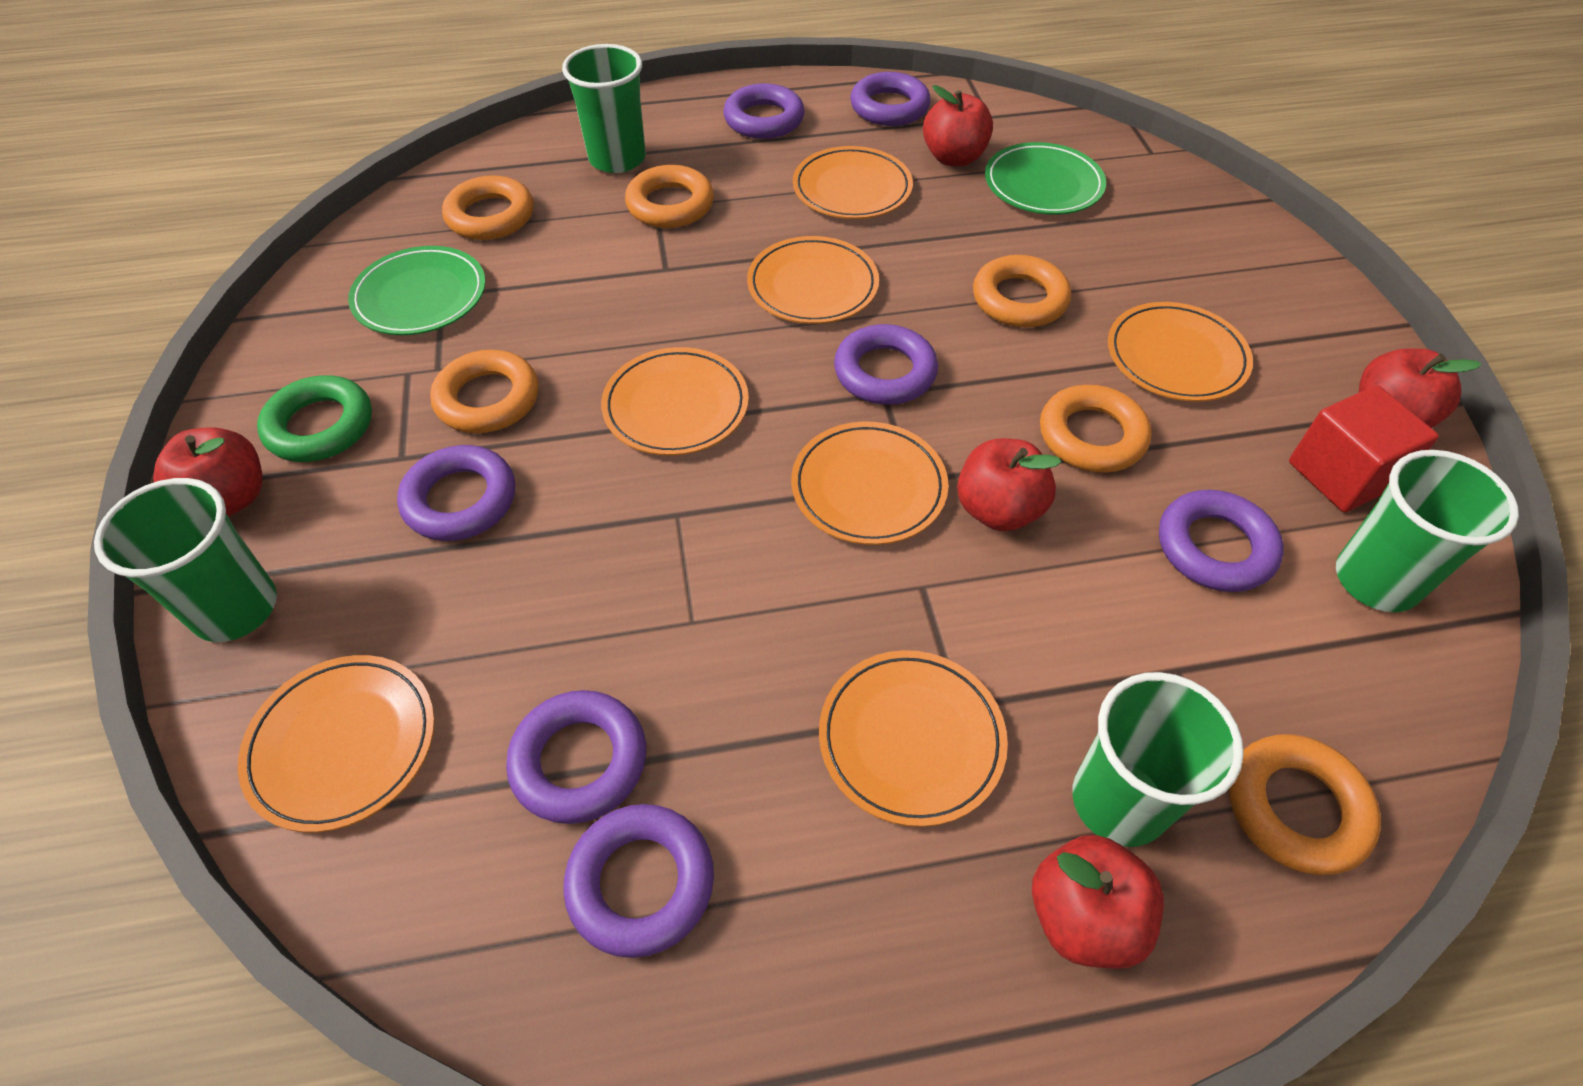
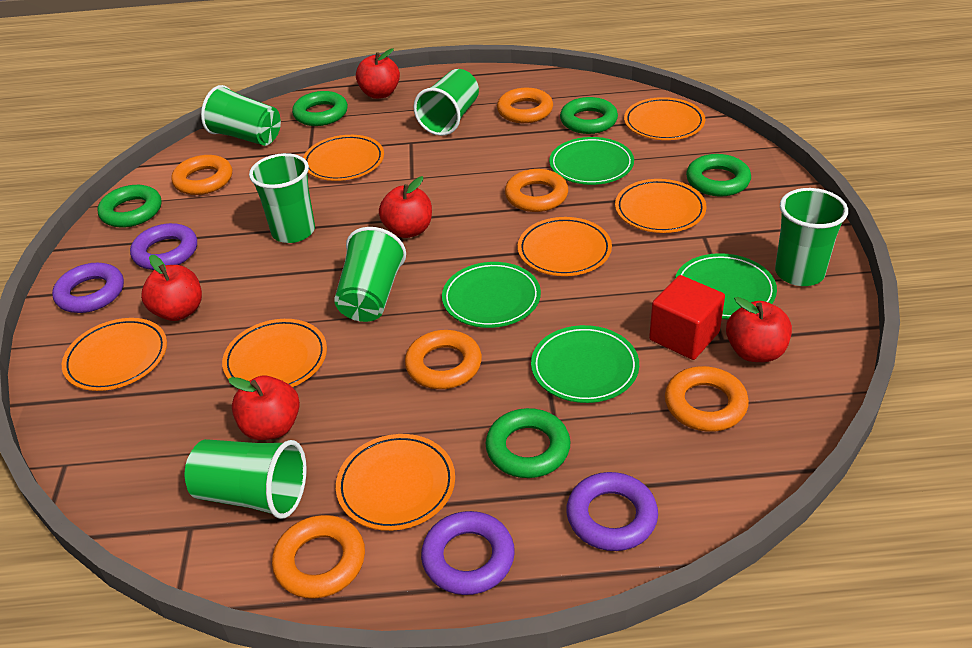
green cup: [94,478,277,642] [562,44,646,173] [1072,672,1244,847] [1336,450,1519,612] = 4 -> [185,439,307,519] [201,85,281,146] [249,153,315,243] [334,227,406,322] [413,69,479,136] [775,188,848,286] = 6
green plate: [348,246,486,335] [985,142,1106,215] = 2 -> [442,262,541,328] [531,325,639,403] [549,137,634,185] [675,253,777,319] = 4
green ring: [257,375,372,462] = 1 -> [97,185,161,228] [292,91,348,126] [486,408,570,478] [560,97,618,134] [686,154,751,197] = 5
purple ring: [397,445,515,541] [506,690,646,824] [563,804,714,958] [723,83,805,139] [834,324,938,405] [850,72,931,126] [1159,490,1284,592] = 7 -> [52,263,124,313] [130,223,197,270] [421,511,515,595] [566,472,658,551] = 4

